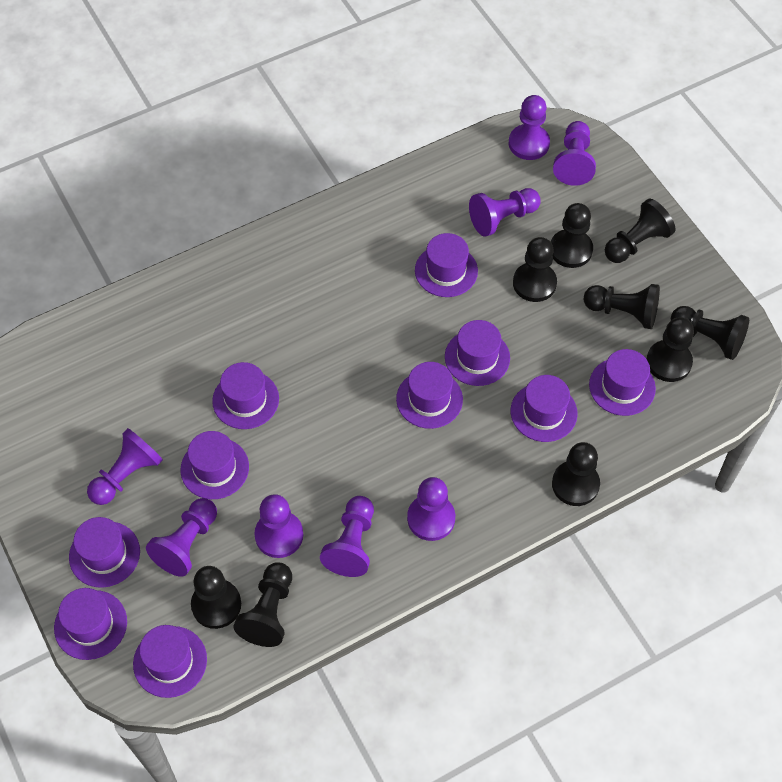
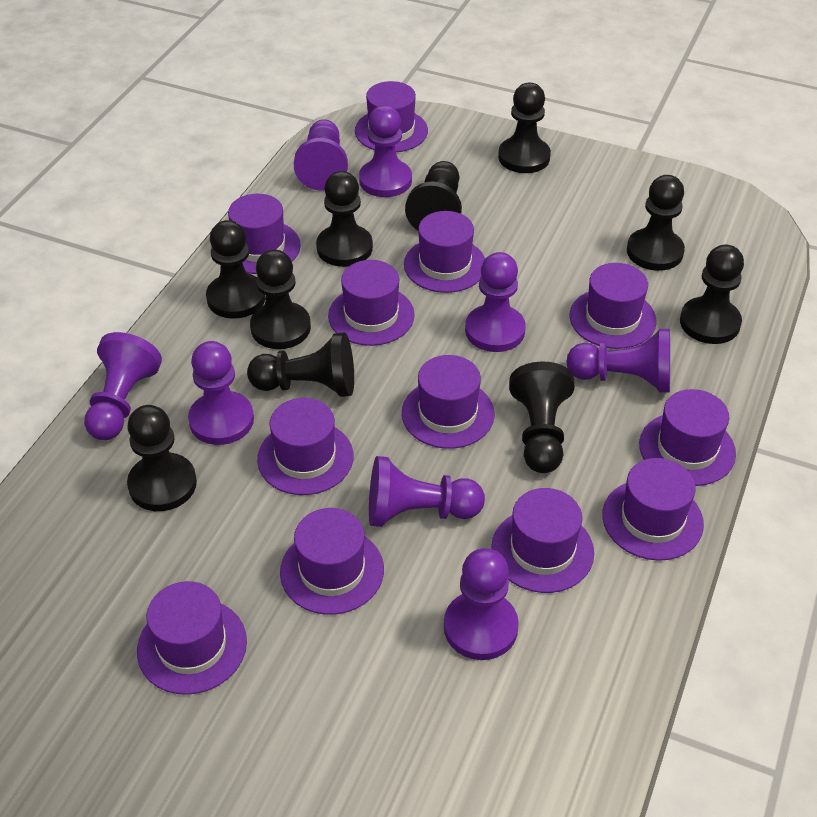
black pawn: [191,566,241,629] [233,562,292,647] [513,237,557,302] [551,203,593,268] [552,442,600,506] [584,284,660,329] [605,199,676,263] [647,317,694,382] [671,306,749,360] = 9 -> [127,405,197,511] [206,220,266,319] [247,332,354,397] [250,249,311,349] [316,171,373,267] [405,161,462,231] [498,83,551,173] [509,362,575,473] [627,175,685,271] [680,244,744,344] = 10
purple hat: [54,588,127,660] [69,517,140,588] [133,625,207,698] [180,431,249,499] [212,362,279,429] [396,362,463,429] [415,233,478,297] [445,320,510,386] [511,375,578,442] [589,349,656,416] = 10 -> [137,581,247,695] [228,194,301,274] [257,398,353,495] [280,508,384,615] [328,260,415,346] [355,81,428,152] [402,355,495,449] [404,211,485,293] [491,488,594,593] [570,263,657,349] [602,458,704,561] [639,389,736,486] = 12

